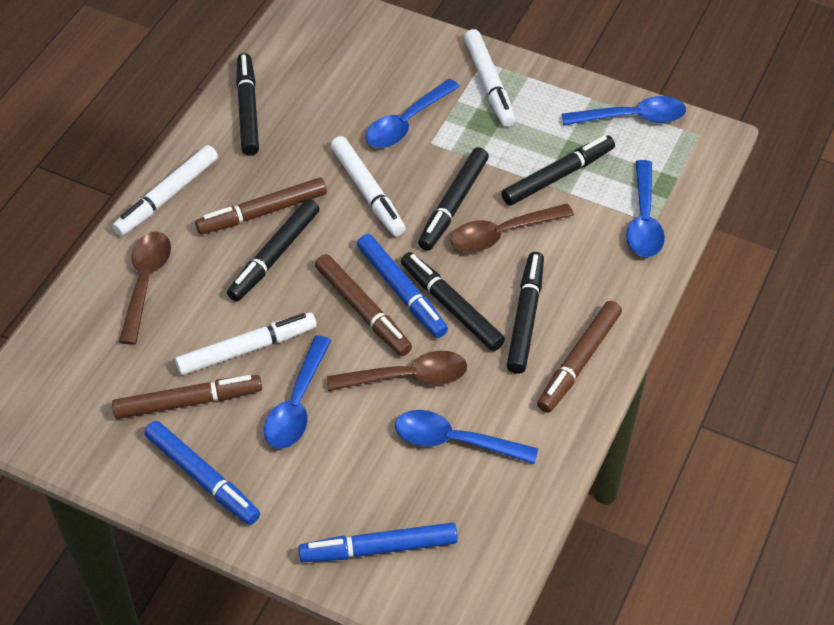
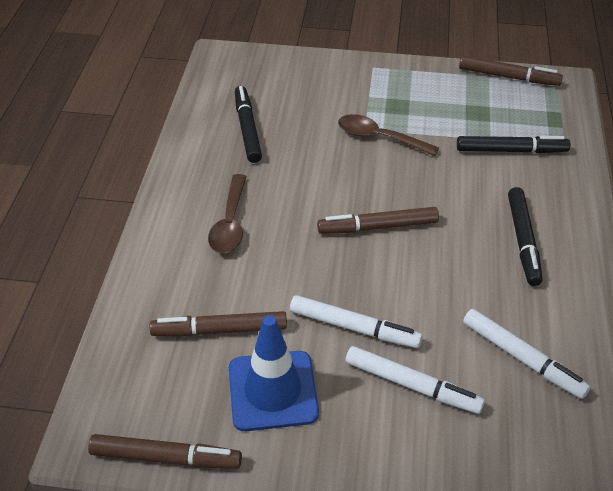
black marker: [227,199,320,302] [236,53,259,156] [401,252,505,351] [418,147,489,251] [501,135,615,206] [507,252,544,374] = 6 -> [235,86,262,163] [457,136,571,153] [508,187,543,286] = 3
blue marker: [144,421,260,525] [298,523,458,562] [357,234,448,338] = 3 -> none = 0
blue spoon: [264,335,332,449] [365,79,460,148] [395,410,538,464] [562,96,686,125] [626,160,665,257] = 5 -> none = 0
blue traffic cone: none = 0 -> [229,315,319,431] = 1
brown spoon: [119,232,171,345] [327,351,467,391] [450,203,574,252] = 3 -> [208,174,247,253] [338,114,439,156] = 2
white marker: [112,145,218,236] [175,312,316,375] [331,136,406,236] [464,29,515,127] = 4 -> [290,295,422,348] [346,346,485,414] [463,309,590,399] = 3

